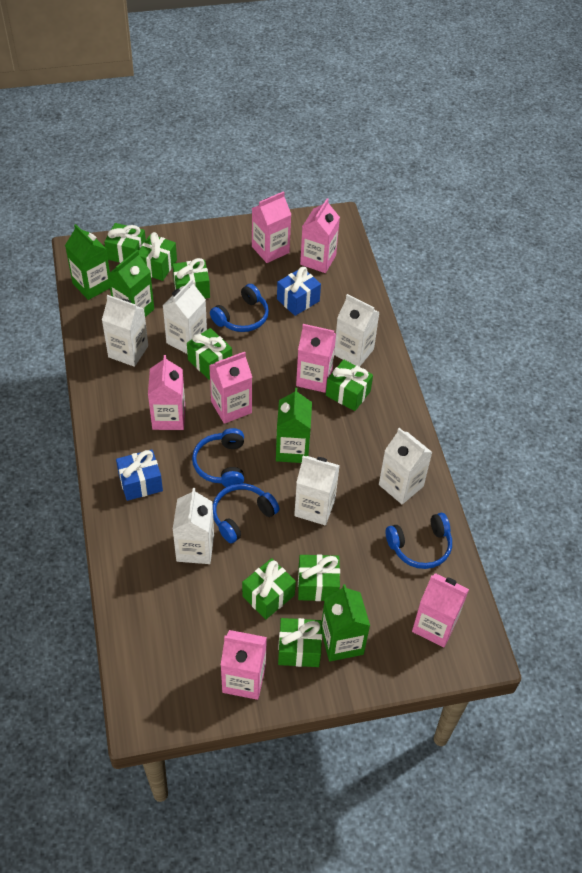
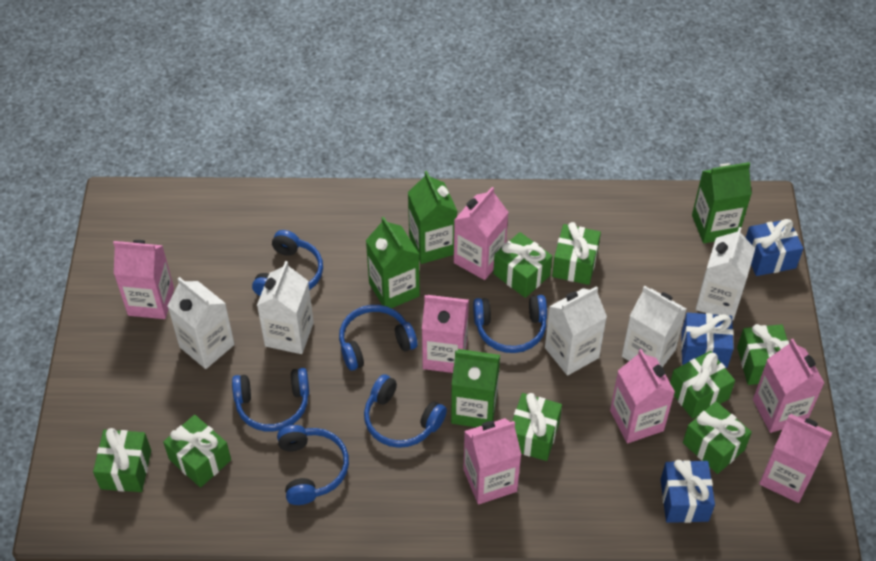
blue gift: [116,449,163,501] [277,267,321,316] = 2 -> [661,460,715,523] [681,313,734,368] [746,219,803,276] = 3
blue headphones: [192,428,244,487] [210,284,269,332] [213,484,279,543] [385,513,452,569] = 4 -> [232,368,309,432] [252,230,323,296] [277,425,349,505] [339,305,417,371] [364,374,447,448] [473,295,547,353] = 6
white carton: [102,295,148,367] [163,279,207,354] [172,488,214,564] [294,456,340,525] [334,294,380,367] [379,428,432,504] = 6 -> [167,277,235,369] [257,261,314,354] [545,286,607,376] [622,286,686,367] [696,227,755,321] = 5

